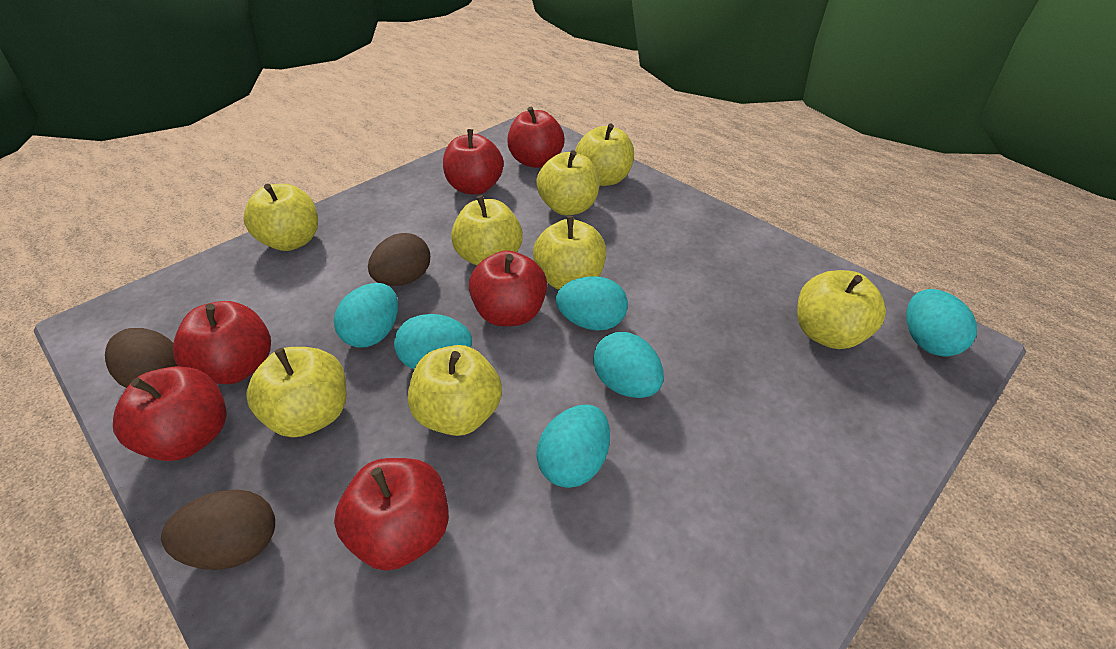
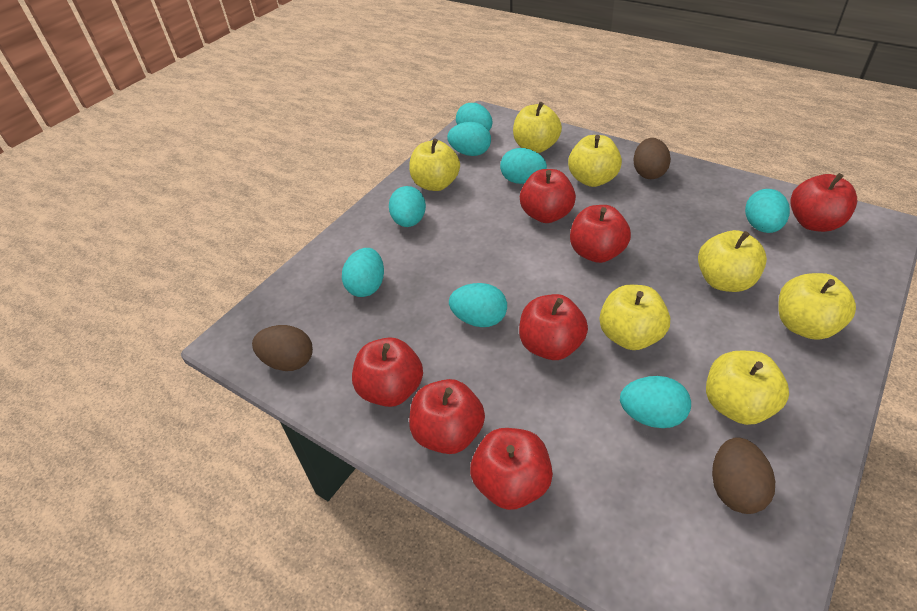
red apple: [113,366,227,461] [173,301,271,384] [334,458,449,571] [443,129,504,195] [469,250,547,326] [507,107,565,168] = 6 -> [352,337,423,407] [409,379,485,454] [470,428,553,510] [519,294,588,360] [520,169,576,223] [570,205,631,263] [790,173,857,232] = 7
turquoise egg: [334,283,398,348] [394,314,472,369] [536,404,610,488] [556,276,628,331] [593,332,664,398] [906,289,977,356] = 6 -> [342,248,384,297] [389,186,426,227] [447,122,491,156] [449,283,507,327] [456,103,492,130] [500,148,547,184] [620,376,691,428] [745,189,790,233] = 8
yellow apple: [243,184,318,251] [246,347,346,437] [408,345,502,436] [451,195,523,266] [533,216,606,290] [536,150,599,215] [575,123,634,186] [797,270,886,349] = 8 -> [409,138,460,191] [513,102,562,153] [568,135,622,187] [599,285,670,350] [698,230,767,292] [706,350,789,425] [778,273,856,340] = 7

